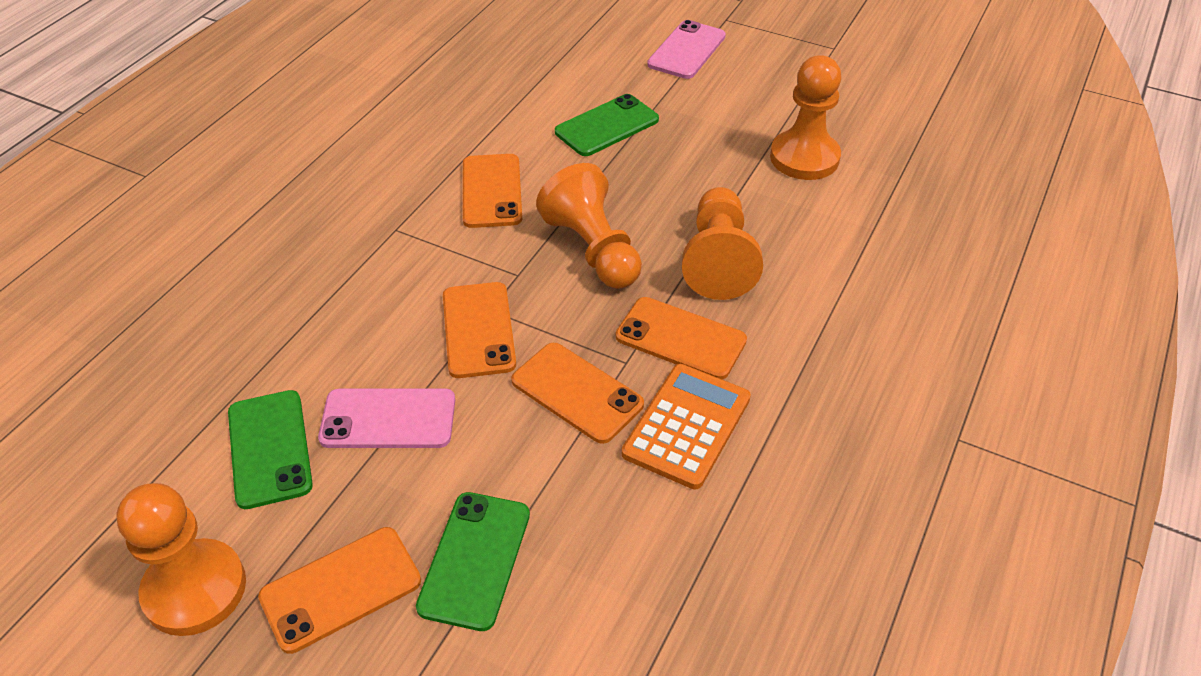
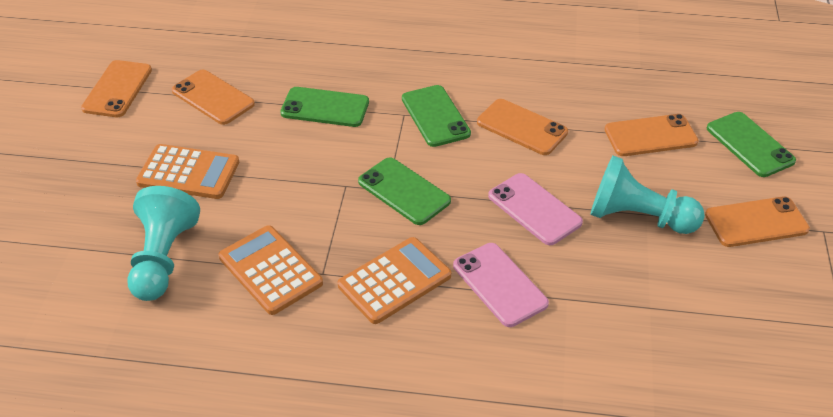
green phone: [228,390,313,509] [416,492,530,631] [555,94,659,156] = 3 -> [280,87,369,127] [358,157,451,225] [402,85,471,147] [707,112,796,177] = 4
orange calculator: [622,364,751,490] = 1 -> [136,144,239,199] [219,225,323,315] [338,237,451,324] = 3
orange pawn: [117,483,246,636] [536,163,642,289] [682,187,763,300] [770,55,841,180] = 4 -> none = 0
turquoise pawn: none = 0 -> [127,186,200,301] [591,155,705,234] = 2

